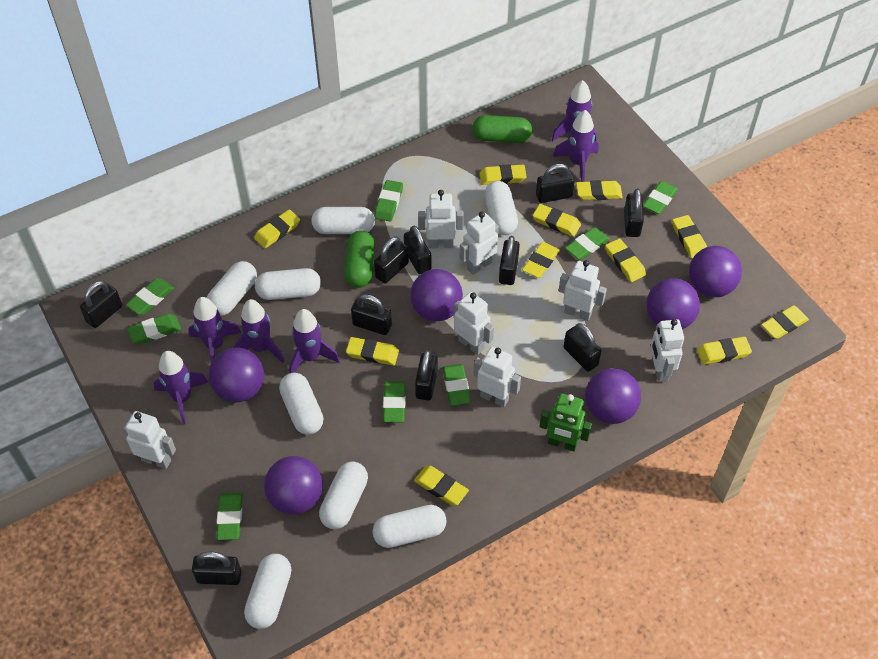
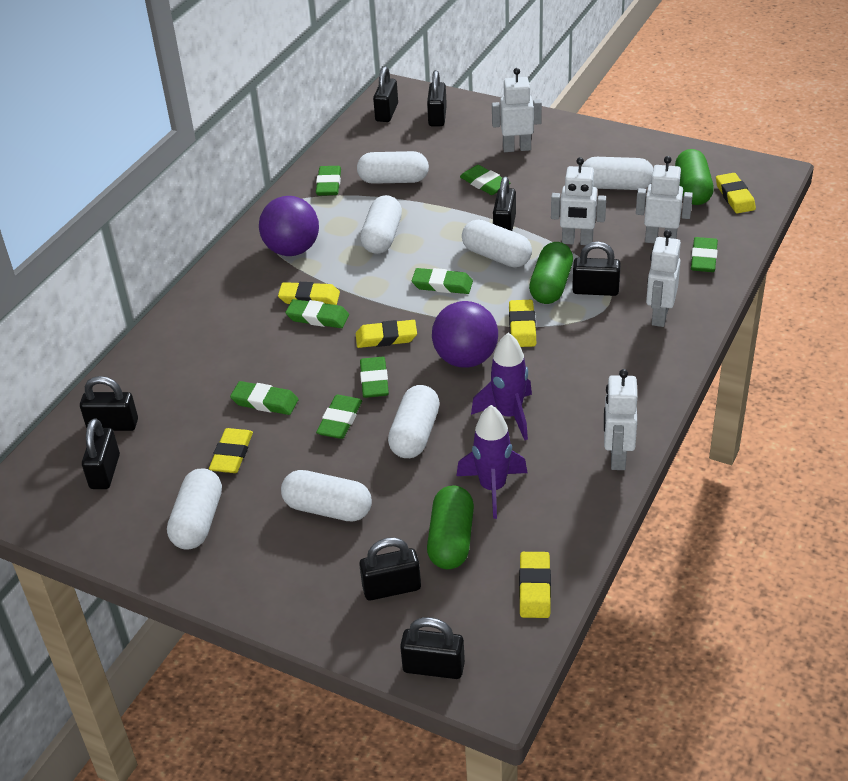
black padlock: [80,281,122,328] [192,552,241,585] [351,294,392,335] [374,237,409,284] [404,226,432,274] [415,350,438,400] [499,236,520,285] [536,164,575,203] [564,323,602,372] [624,189,644,237] = 10 -> [80,376,138,431] [82,418,120,489] [359,537,421,601] [373,66,398,122] [400,617,465,679] [427,70,447,126] [493,177,516,231] [572,242,621,296] = 8
green capsule: [344,230,375,288] [472,115,532,143] = 2 -> [427,485,474,569] [529,242,573,304] [675,149,714,205] = 3
green robot: [539,393,592,451] = 1 -> none = 0
purple ball: [209,348,264,402] [264,456,323,515] [410,269,463,321] [585,368,641,424] [646,278,700,329] [689,246,742,297] = 6 -> [259,196,319,256] [432,301,498,368] = 2
purple rocket: [154,351,208,424] [188,297,241,363] [233,299,285,363] [289,309,340,373] [551,80,597,142] [553,110,598,182] = 6 -> [456,405,527,519] [471,333,532,440] = 2
white capsule: [207,261,257,316] [244,554,291,629] [255,268,321,300] [279,373,324,435] [311,207,375,234] [319,461,368,529] [372,505,447,548] [485,181,518,235] = 8 -> [167,468,222,550] [281,470,372,522] [357,151,429,184] [360,195,402,254] [388,385,440,458] [462,219,532,268] [582,157,653,190] = 7
white robot: [123,411,176,469] [418,190,464,248] [453,292,494,355] [460,211,499,275] [473,347,521,407] [558,260,607,321] [650,319,684,382] = 7 -> [492,68,542,152] [551,157,606,245] [604,369,637,470] [636,156,693,243] [646,230,681,327] = 5
yellow eraser: [254,209,300,248] [346,337,399,365] [414,466,469,506] [480,164,527,185] [522,242,560,278] [533,204,581,236] [576,180,623,200] [605,238,646,282] [672,215,707,258] [697,337,752,365] [762,305,809,339] = 11 -> [209,428,253,473] [278,282,340,305] [356,320,417,348] [509,300,536,347] [519,552,551,618] [716,173,756,213] = 6

